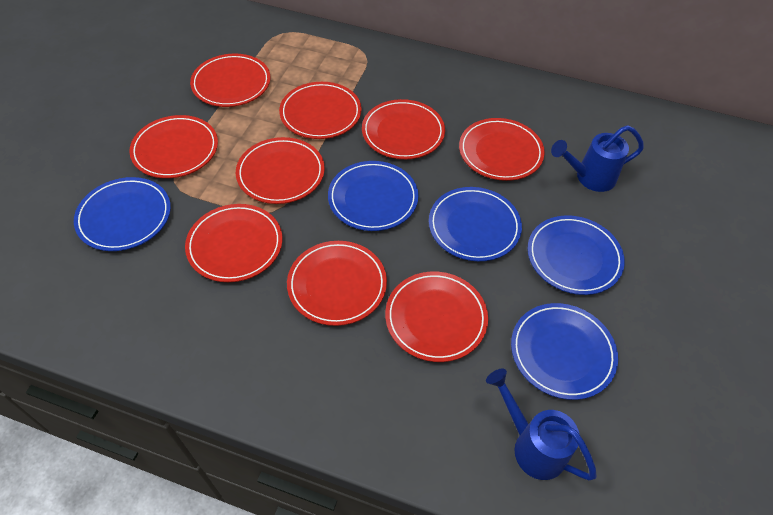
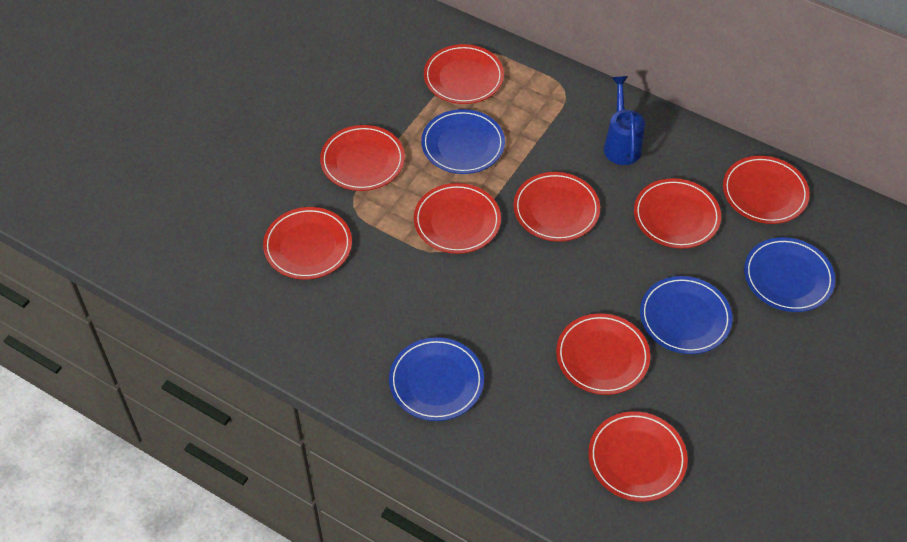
blue plate: [74,177,171,251] [328,161,418,231] [429,187,522,261] [511,303,618,400] [528,215,625,295] = 5 -> [389,337,484,421] [421,109,505,174] [640,276,733,354] [744,237,835,312] = 4
blue watering can: [486,369,597,480] [551,125,644,192] = 2 -> [604,76,645,165] = 1

